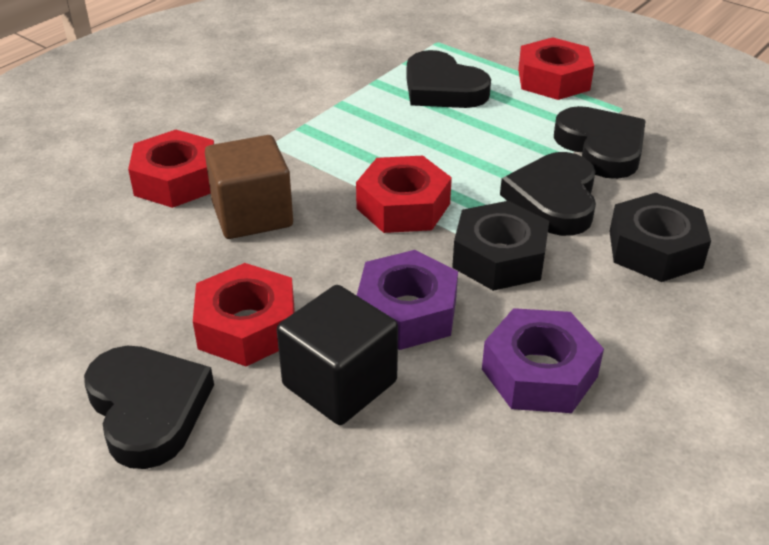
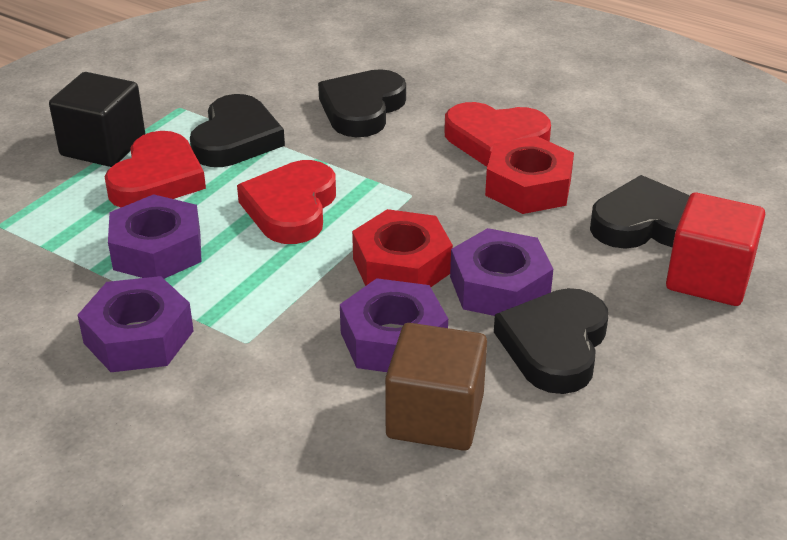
black nut: [452,201,549,291] [609,193,711,282] = 2 -> none = 0
purple nut: [357,250,458,350] [482,308,604,413] = 2 -> [78,276,194,372] [108,194,202,279] [340,278,448,372] [450,228,553,316] = 4
red cube: none = 0 -> [666,193,765,306] = 1
red heart: none = 0 -> [105,131,206,207] [237,160,336,244] [444,102,551,167] = 3
red nut: [128,130,214,208] [193,263,295,366] [356,156,452,233] [518,37,594,100] = 4 -> [352,209,453,287] [485,136,574,214] = 2

